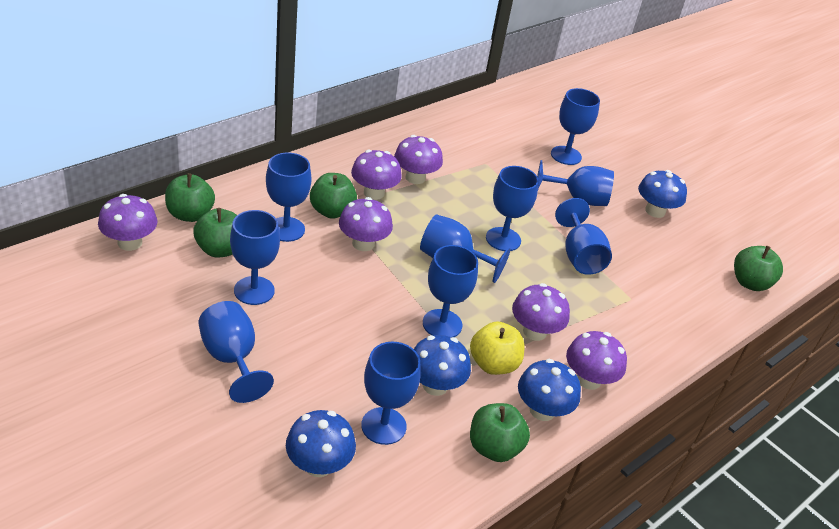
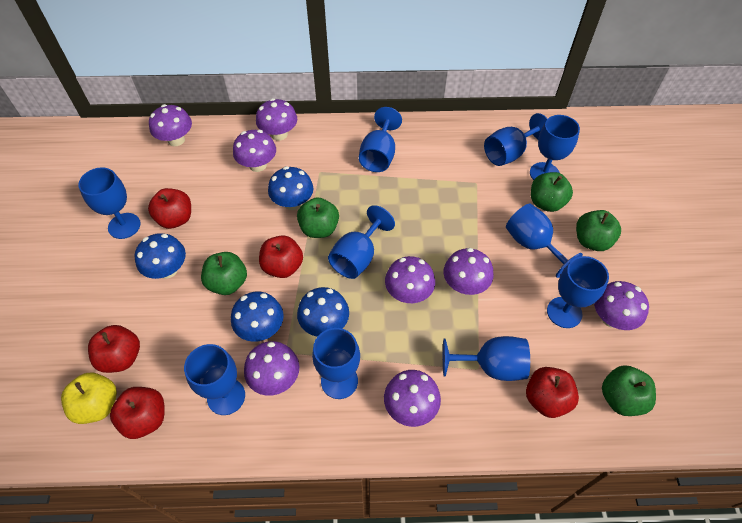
purple mushroom: [98,194,158,251] [339,197,393,251] [351,150,402,200] [394,135,443,184] [512,283,570,341] [566,331,627,390] = 6 -> [149,104,192,146] [233,130,276,172] [244,341,299,396] [256,98,297,141] [384,370,441,427] [385,256,435,303] [444,248,494,295] [594,281,649,330] = 8
red apple: none = 0 -> [88,325,140,373] [110,387,165,439] [148,188,191,229] [259,235,303,278] [526,367,579,418] = 5

